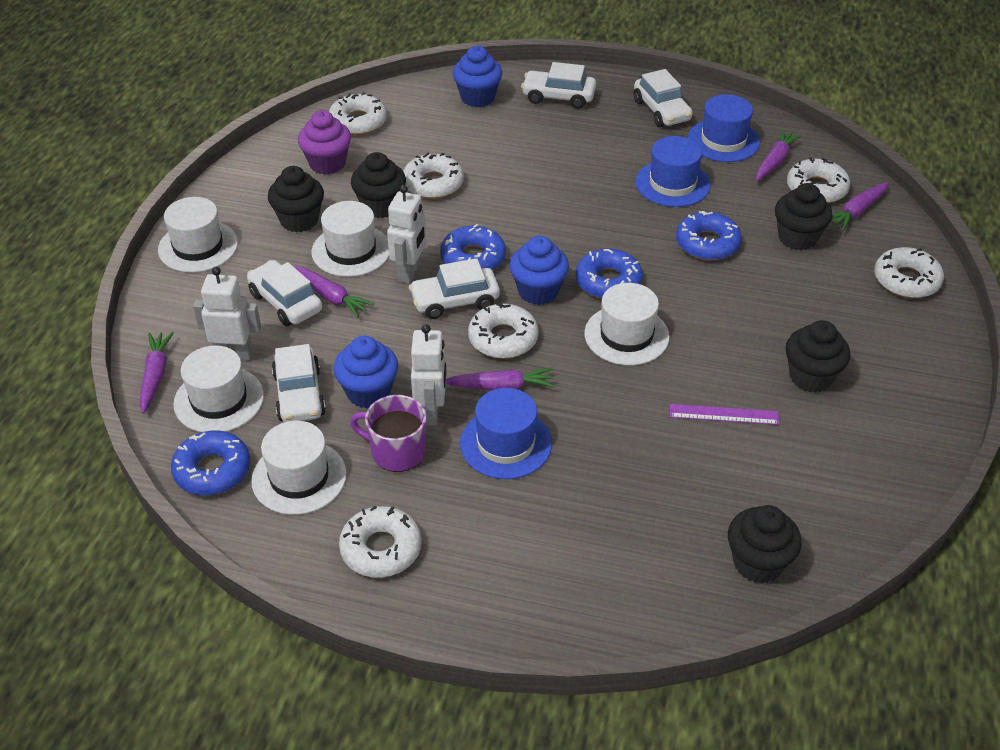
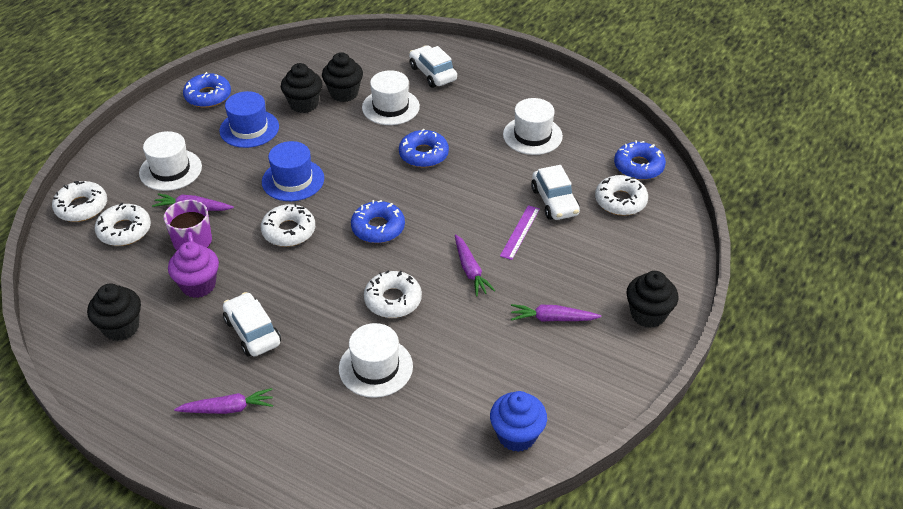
black cupcake: [268,166,324,232] [351,152,406,218] [728,505,802,584] [775,183,832,250] [785,320,850,393] = 5 -> [87,284,141,341] [281,63,323,113] [322,52,363,102] [626,271,678,328] = 4
blue cupcake: [334,336,398,409] [453,46,502,107] [509,236,569,305] = 3 -> [490,391,547,452] = 1
blue hat: [460,388,552,479] [635,136,710,207] [688,94,760,162] = 3 -> [219,91,279,148] [262,141,324,201] = 2
purple carrot: [139,332,174,414] [293,266,374,318] [446,368,555,390] [756,129,802,181] [832,182,889,231] = 5 -> [152,194,234,211] [174,388,273,414] [455,234,496,297] [511,304,601,322] = 4
white car: [247,260,322,326] [272,344,326,422] [409,258,500,319] [521,62,596,109] [634,69,693,127] = 5 -> [223,292,281,357] [409,45,457,88] [531,165,580,220] = 3
white donut: [329,92,387,135] [339,506,422,578] [403,152,464,199] [468,303,539,359] [787,157,850,203] [874,247,944,298] = 6 -> [52,181,107,222] [95,203,151,246] [261,203,315,247] [364,270,422,318] [595,175,648,216] = 5
white hat: [158,197,238,273] [173,345,264,432] [251,421,347,515] [312,201,389,277] [584,283,670,365] = 5 -> [139,131,202,191] [339,323,413,398] [362,70,420,125] [503,98,563,155] = 4
white robot: [193,267,261,360] [387,185,426,284] [411,324,446,426] = 3 -> none = 0

